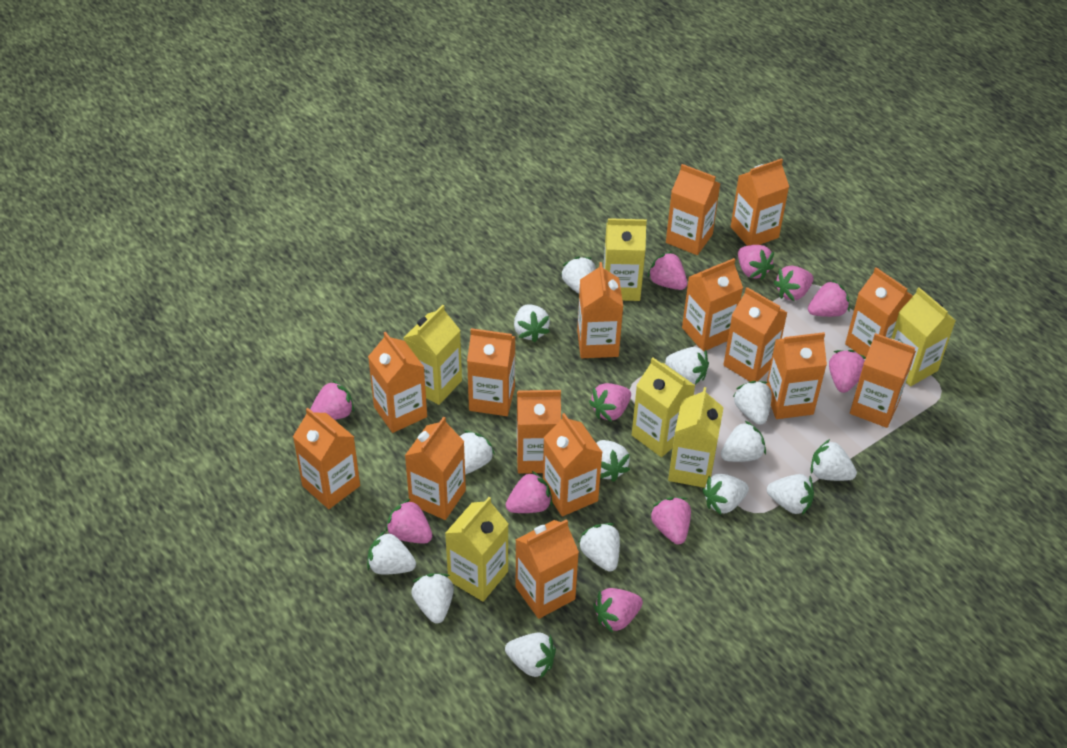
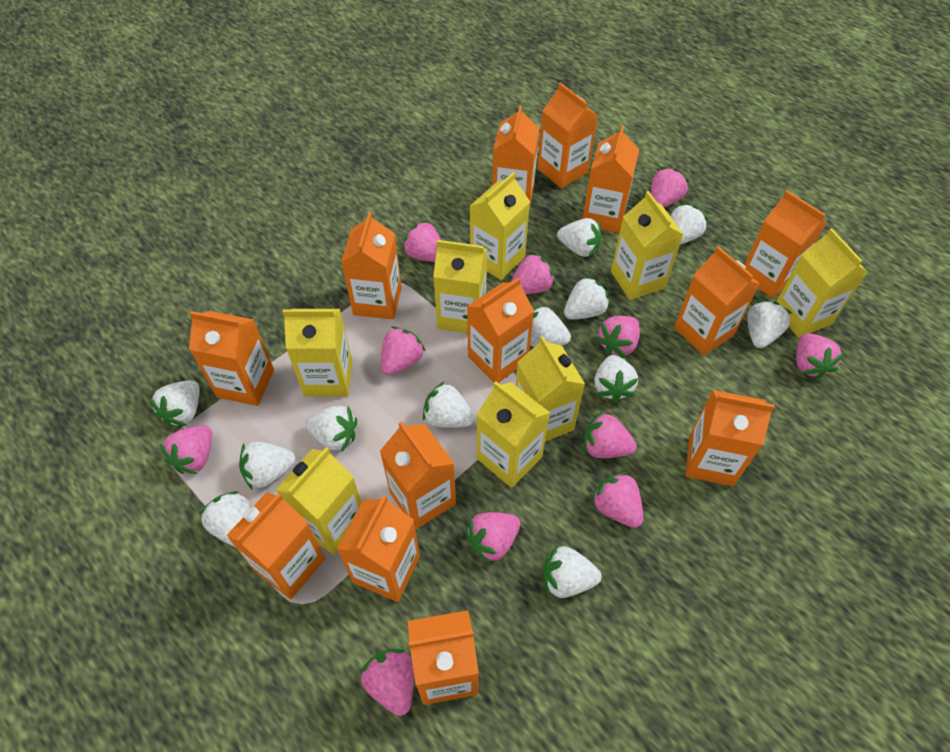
orange carton: [293,408,360,509] [368,332,427,433] [405,416,466,520] [467,328,515,416] [516,519,579,619] [517,390,561,474] [543,413,603,516] [577,262,623,358] [666,164,721,255] [682,258,743,351] [723,287,788,382] [731,158,789,246] [766,332,827,419] [845,267,913,357] [850,333,916,428] = 15 -> [189,311,274,406] [226,492,325,599] [337,496,420,602] [341,212,402,320] [380,422,456,530] [408,610,479,705] [467,278,534,383] [492,105,539,209] [537,82,598,188] [582,126,639,233] [674,246,760,356] [686,390,775,486] [744,190,826,298] = 13
white strawberry: [367,531,416,575] [411,573,454,623] [460,430,495,475] [505,632,556,679] [514,304,550,342] [561,256,596,294] [578,523,620,572] [596,440,630,482] [666,347,709,384] [702,474,749,515] [721,421,766,462] [733,381,772,425] [767,474,814,515] [811,439,857,481] = 14 -> [149,380,199,427] [199,491,250,547] [239,441,295,490] [305,405,357,451] [423,381,474,428] [530,305,571,347] [543,545,602,598] [557,218,602,258] [564,276,610,319] [594,355,638,403] [671,203,708,245] [747,300,792,348] = 12
yellow carton: [404,305,462,405] [445,497,508,602] [603,218,647,301] [632,357,696,457] [668,387,724,488] [891,287,956,386] = 6 -> [276,447,361,555] [283,309,352,396] [433,240,487,333] [470,172,530,280] [477,381,550,488] [516,336,585,442] [611,191,684,300] [776,228,867,338] = 8

